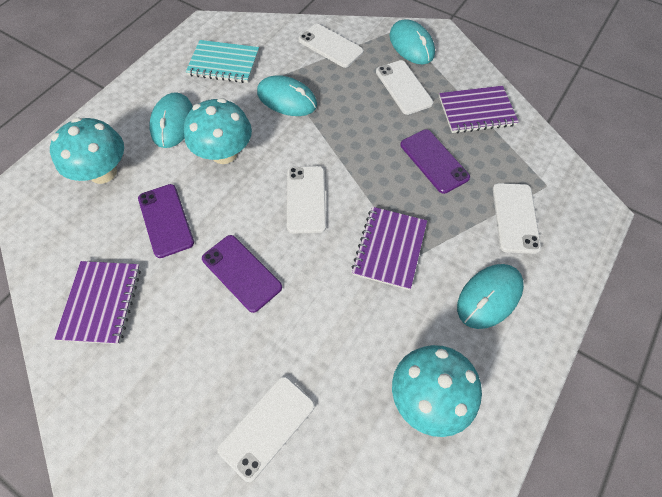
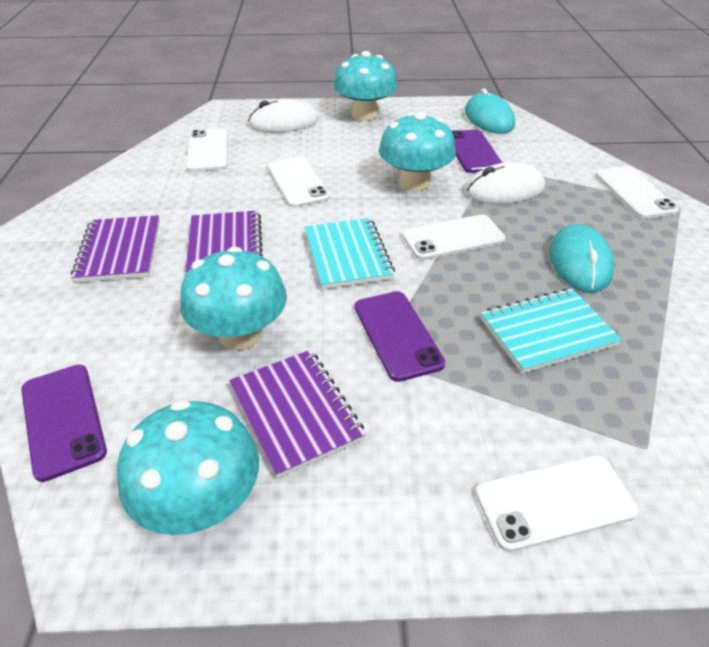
turquoise mouse: [149,92,193,148] [257,75,317,116] [390,19,435,64] [457,264,524,329] = 4 -> [465,88,515,134] [549,224,614,293] = 2
turquoise mushroom: [50,117,124,184] [184,98,252,164] [392,345,482,437] = 3 -> [117,399,259,535] [180,246,287,351] [334,51,398,121] [379,112,456,192] = 4
turquoise notebook: [186,40,259,83] = 1 -> [305,218,395,289] [481,288,622,374] = 2
white mouse: none = 0 -> [248,99,319,132] [466,162,545,204] = 2

